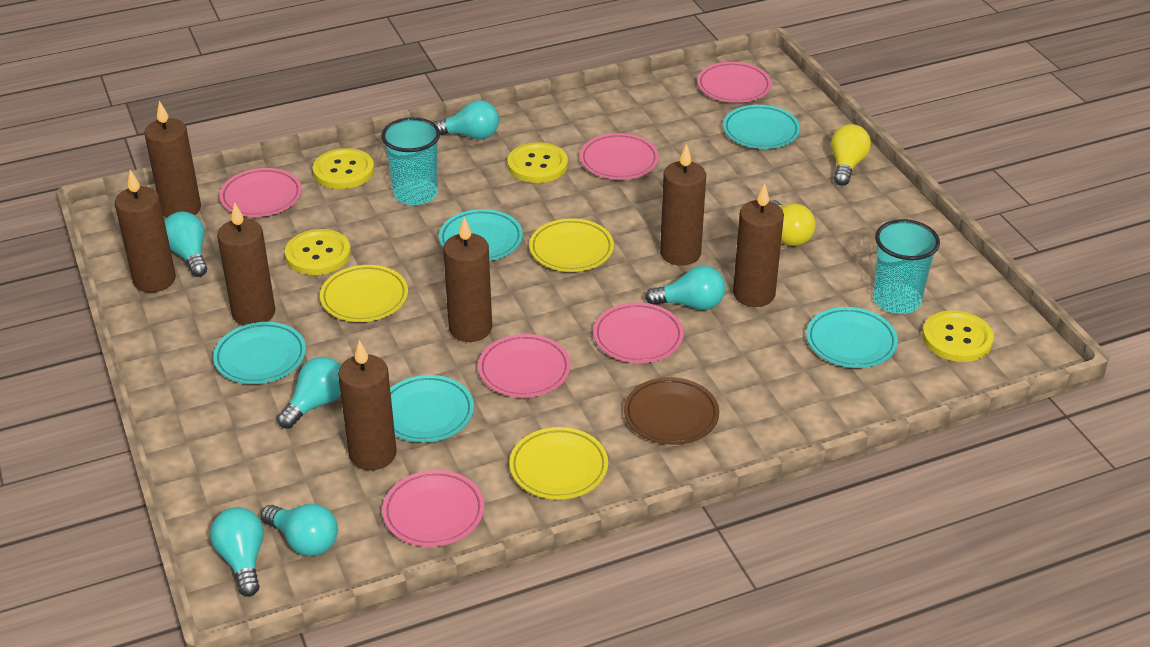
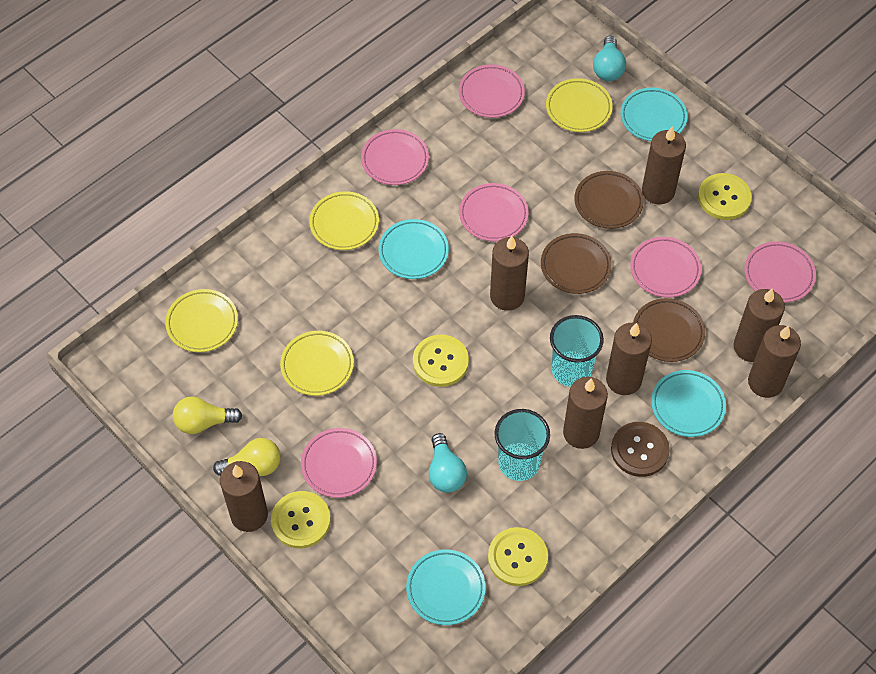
brown button: none = 0 -> [611,422,670,477] = 1
brown plate: [624,377,719,445] = 1 -> [541,233,612,294] [575,171,644,229] [633,298,705,362] = 3
turquoise light bulb: [165,211,207,277] [210,507,264,597] [261,504,338,556] [277,357,341,429] [433,100,499,139] [645,266,726,310] = 6 -> [429,433,467,493] [593,36,626,81] = 2
turquoise plate: [213,322,306,384] [390,375,474,442] [439,209,523,261] [723,105,800,149] [806,307,898,368] = 5 -> [378,219,449,279] [406,549,486,625] [620,88,688,141] [651,370,726,437] = 4
yellow plate: [320,265,408,322] [509,427,608,500] [529,218,614,272] = 3 -> [165,289,238,352] [280,331,354,396] [309,191,379,250] [546,78,613,132] = 4

